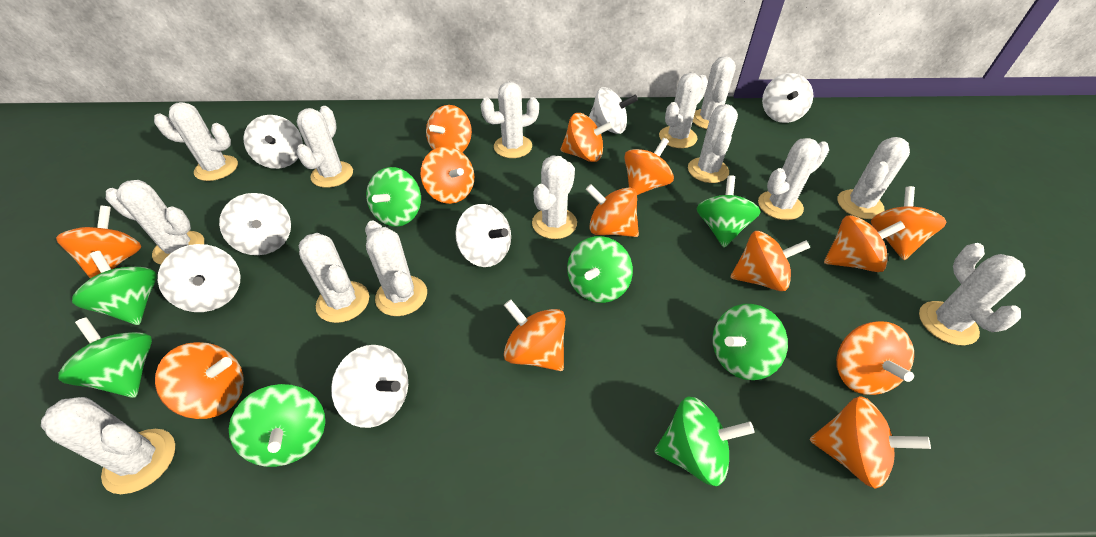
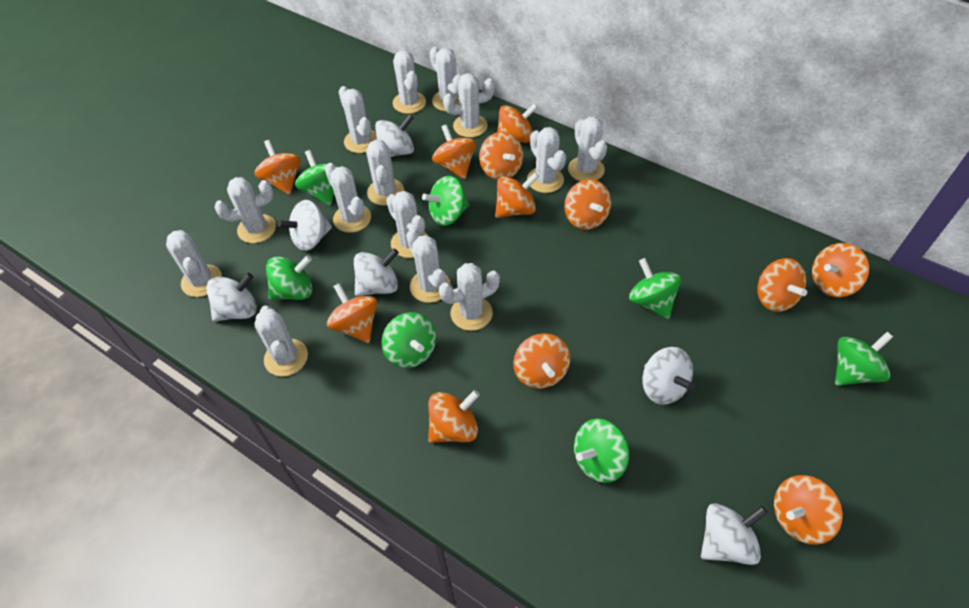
green spinning top: [58,317,152,398] [72,251,157,325] [229,384,325,467] [366,167,421,227] [567,236,633,303] [654,396,754,486] [696,175,760,247] [713,304,788,380] = 8 -> [266,255,313,300] [295,150,339,206] [382,312,436,368] [422,176,469,226] [574,419,629,483] [629,258,681,319] [835,332,893,386] = 7
orange spinning top: [56,206,141,279] [155,342,244,419] [420,146,474,204] [426,105,472,152] [504,299,565,371] [560,113,614,162] [586,184,639,237] [624,138,674,195] [730,231,811,291] [810,396,931,489] [824,215,905,272] [836,321,914,395] [871,186,946,260] = 13 -> [255,140,301,195] [327,283,377,343] [428,390,480,443] [432,124,476,179] [479,132,523,180] [495,172,539,218] [497,103,538,143] [513,333,570,389] [564,179,611,230] [757,258,807,312] [774,475,843,545] [812,243,869,297] = 12
white spinning top: [158,244,240,312] [219,193,291,255] [244,115,303,169] [331,345,408,428] [455,204,511,267] [589,87,638,134] [762,73,813,123] = 7 -> [206,273,257,322] [278,200,332,251] [354,249,399,296] [375,114,414,157] [642,347,694,404] [701,503,768,565] = 6

